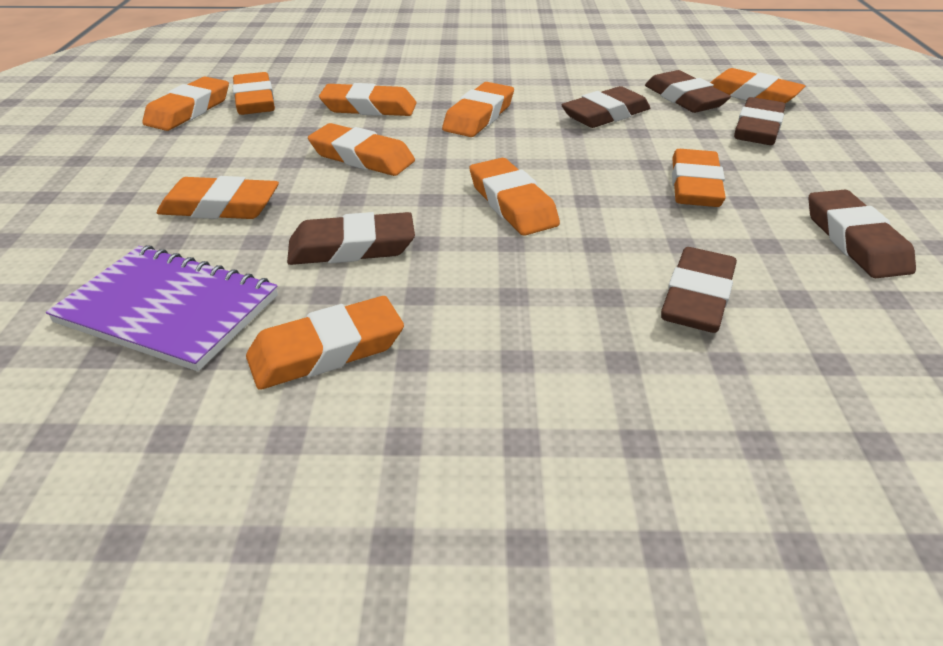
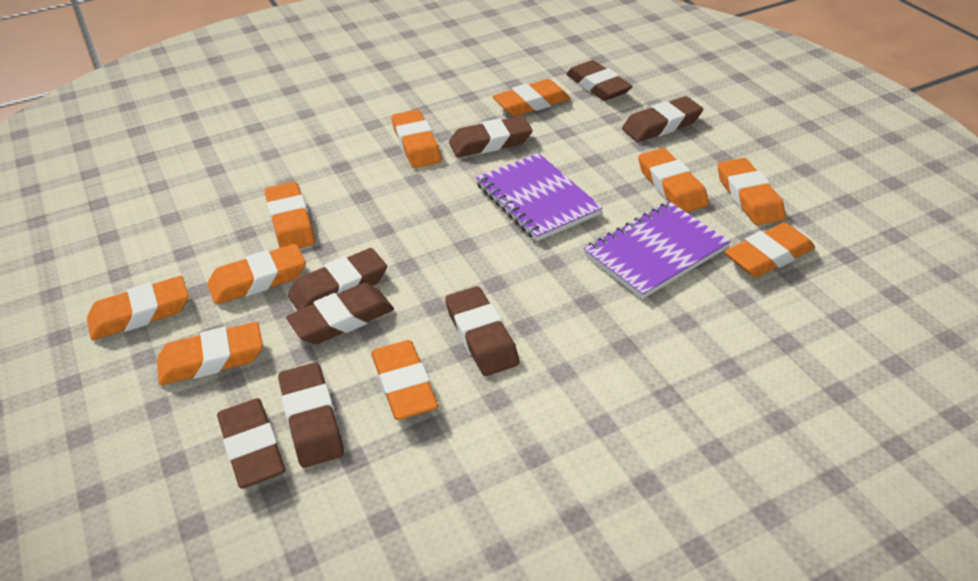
brown eraser: [287,212,415,265] [562,86,650,128] [645,70,731,113] [661,247,737,333] [734,97,786,145] [808,190,916,278] = 6 -> [217,398,285,489] [278,362,344,468] [286,283,394,344] [288,248,387,311] [445,286,520,376] [449,116,533,157] [566,60,632,101] [622,96,703,142] = 8
purple notebook: [46,245,278,371] = 1 -> [476,153,603,241] [584,202,730,299] = 2

